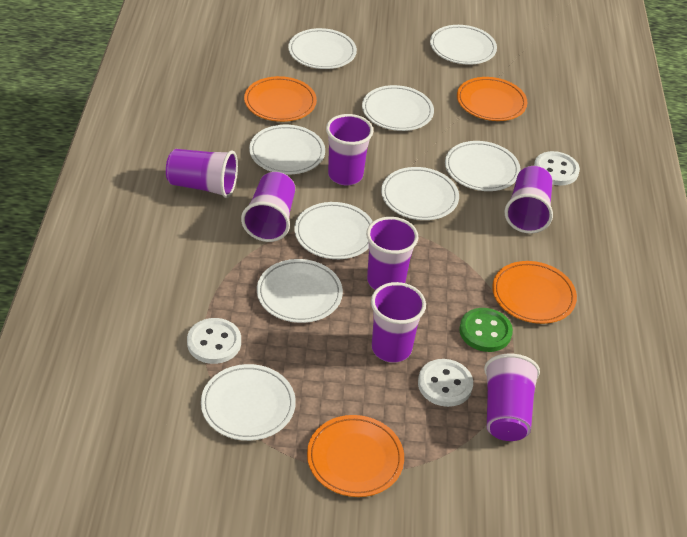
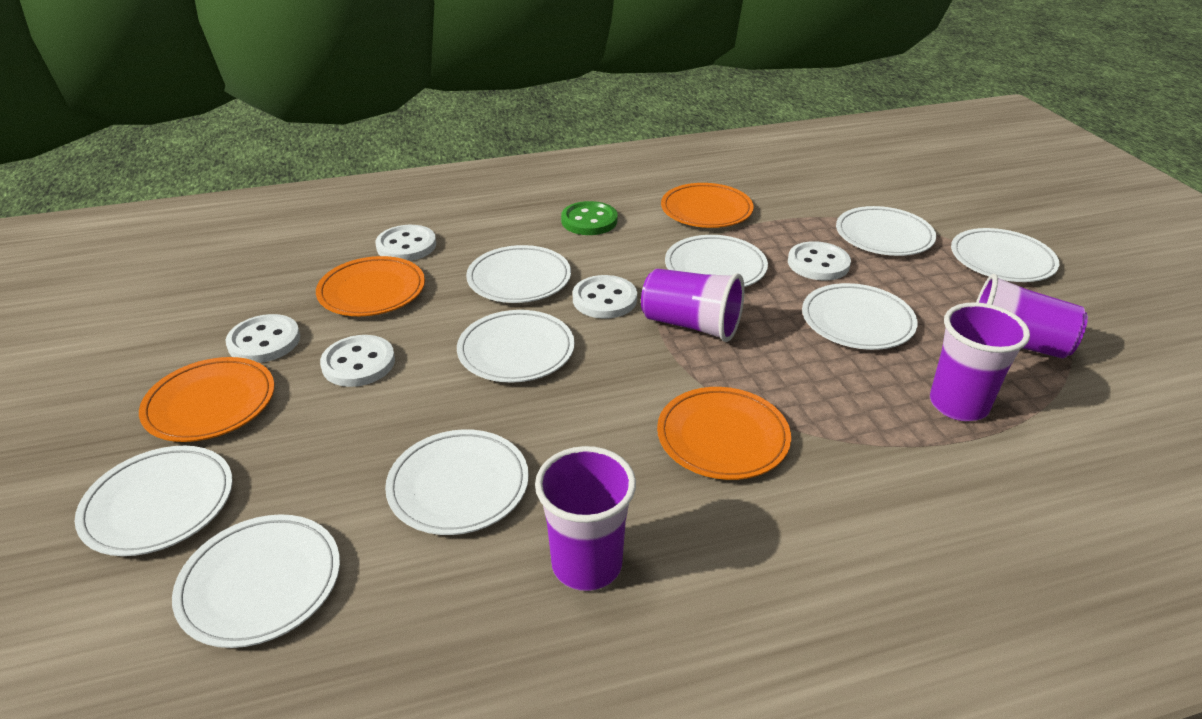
purple cup: [166,149,238,198] [241,172,295,242] [326,114,373,185] [366,217,419,290] [371,282,426,363] [484,353,540,441] [505,166,553,233] = 7 -> [535,446,636,591] [641,268,745,342] [930,302,1030,421] [976,274,1088,359] = 4
white button: [187,318,241,364] [418,359,473,407] [534,151,580,186] = 3 -> [225,314,300,363] [320,335,395,387] [375,225,436,261] [572,275,637,319] [788,241,851,281] = 5

